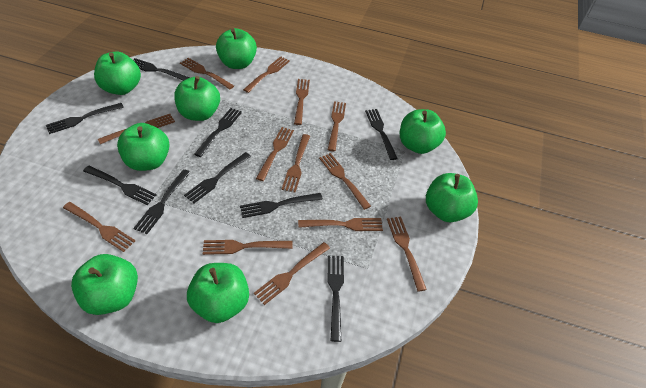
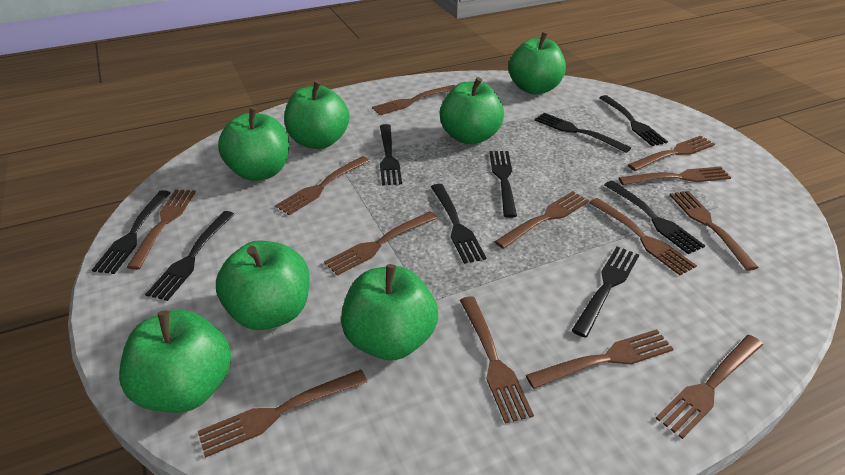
green apple: [71,254,138,315] [94,51,141,95] [117,123,170,171] [174,76,220,121] [187,263,249,323] [216,28,257,69] [400,109,446,154] [426,173,478,222] = 8 -> [119,310,231,413] [216,240,310,330] [218,107,289,181] [284,80,349,149] [341,264,438,360] [440,77,504,145] [509,32,566,94] = 7

